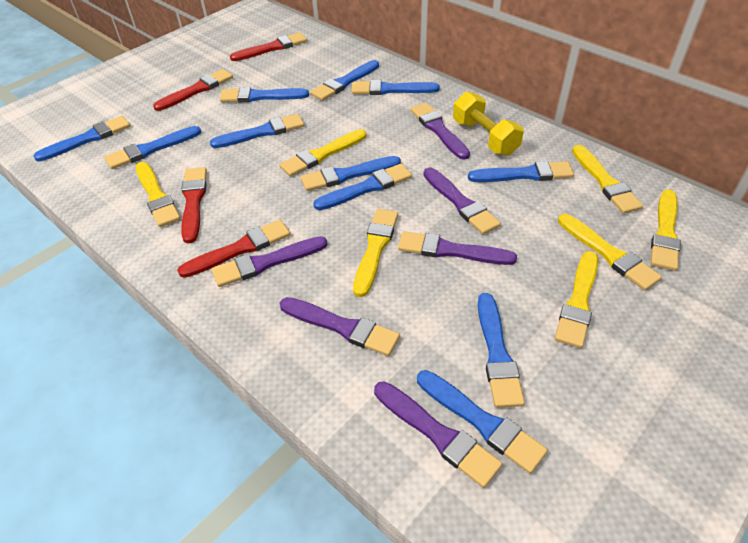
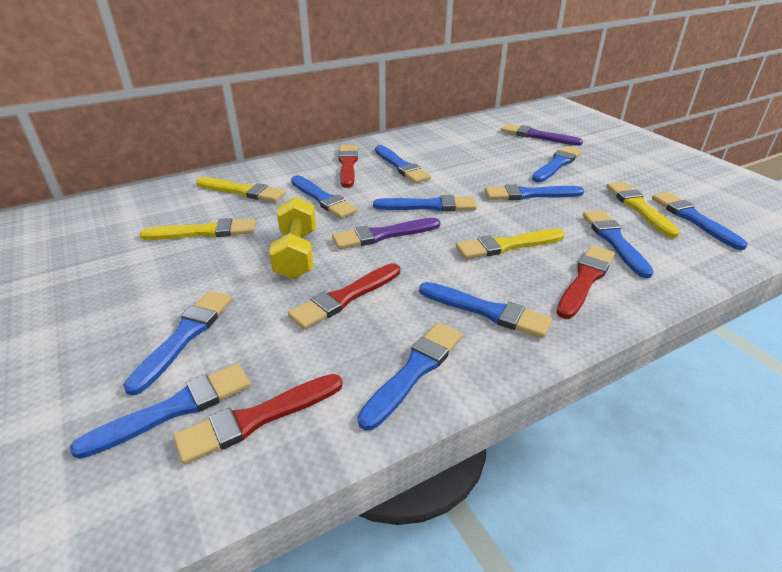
purple brush: [212,236,328,287] [280,297,400,356] [374,381,502,488] [398,231,517,265] [411,103,470,160] [424,167,501,234] = 6 -> [332,218,440,249] [501,124,583,146] = 2
yellow brush: [136,162,180,227] [279,129,366,176] [353,209,398,297] [555,251,598,348] [558,214,662,290] [572,145,643,214] [651,189,681,271] = 7 -> [140,218,255,240] [196,177,286,202] [456,229,565,259] [606,182,680,238] = 4

